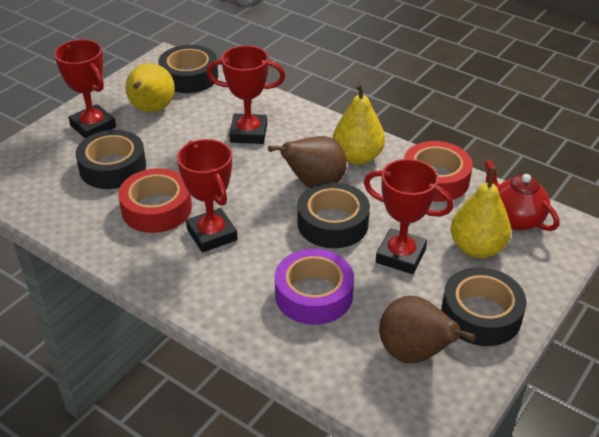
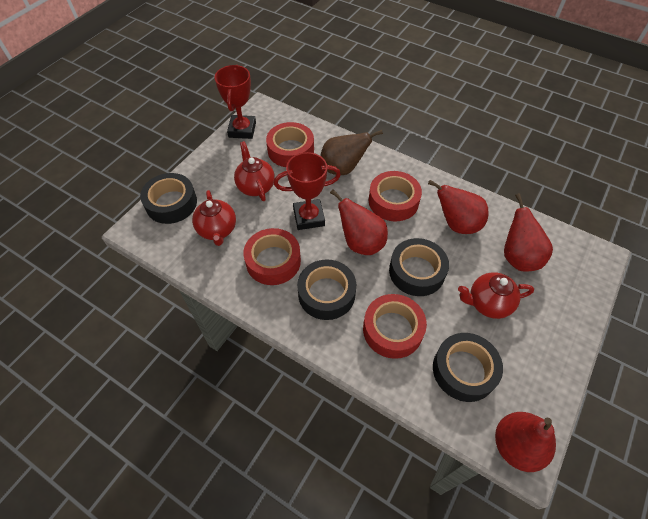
brown pear: [268,136,347,188] [379,296,476,363] = 2 -> [321,130,383,175] = 1
purple tape: [275,249,354,325] = 1 -> none = 0
red pear: none = 0 -> [330,189,388,255] [428,180,489,234] [495,412,556,472] [504,193,553,272] = 4
red tape: [118,168,192,233] [404,141,473,202] = 2 -> [243,228,301,285] [266,122,314,167] [363,294,427,359] [369,171,422,221] = 4
red teapot: [484,160,559,231] = 1 -> [192,190,236,246] [234,141,275,201] [458,272,534,319] = 3
red trophy: [54,39,116,138] [177,139,238,253] [207,45,285,144] [364,159,454,274] = 4 -> [214,65,256,139] [274,152,341,230] = 2
yellow pear: [125,63,175,112] [333,83,385,165] [451,167,511,258] = 3 -> none = 0

